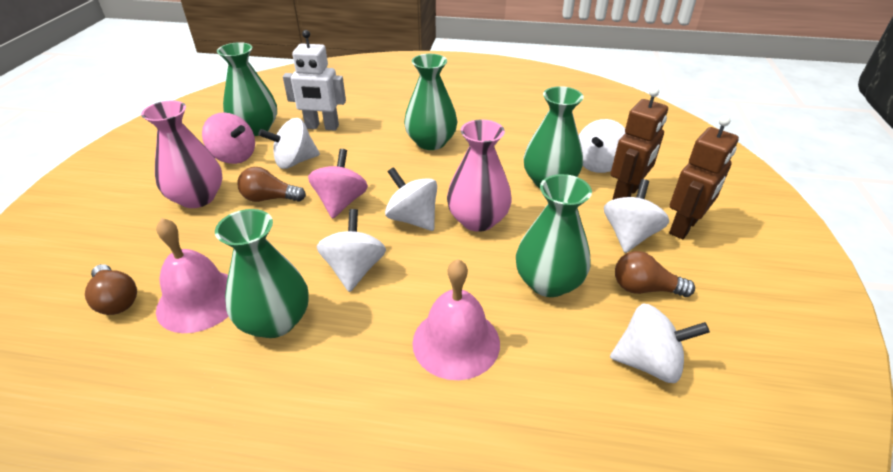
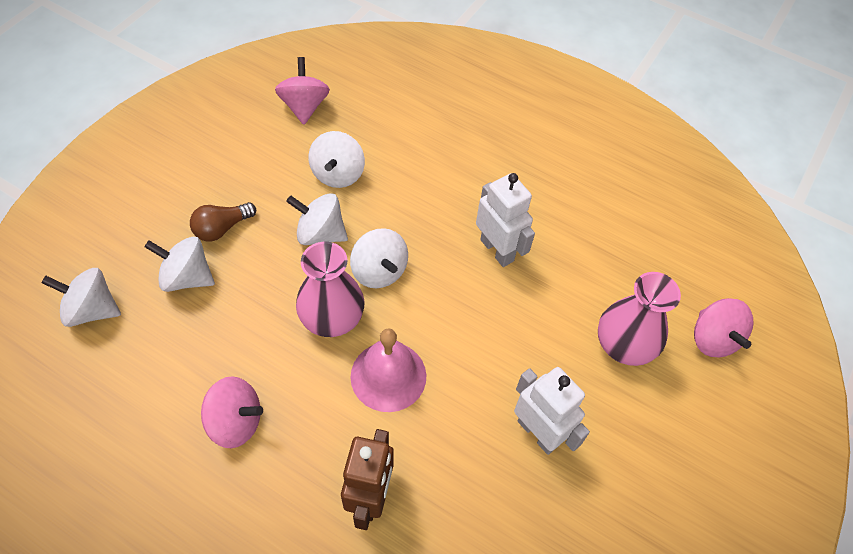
brown light bulb: [85,264,137,315] [237,167,306,202] [615,251,695,297] = 3 -> [190,202,256,241] = 1
brown robot: [611,87,668,200] [669,116,739,239] = 2 -> [341,429,394,530] = 1
green vase: [215,209,309,338] [217,42,277,136] [404,54,457,150] [516,174,592,297] [523,86,584,188] = 5 -> none = 0
pink bell: [156,218,229,333] [412,259,500,380] = 2 -> [351,329,426,412] = 1
pink spinning top: [202,112,255,164] [308,149,368,219] = 2 -> [201,376,263,448] [275,57,330,125] [694,298,754,357] = 3
white robot: [283,30,346,131] = 1 -> [476,173,535,267] [514,367,590,455] = 2
white spinning top: [258,118,320,169] [317,209,386,292] [385,167,437,231] [579,119,625,173] [604,179,669,253] [610,304,710,383] = 6 -> [41,268,121,327] [144,237,215,292] [286,193,348,245] [308,131,365,188] [350,228,408,288] = 5

